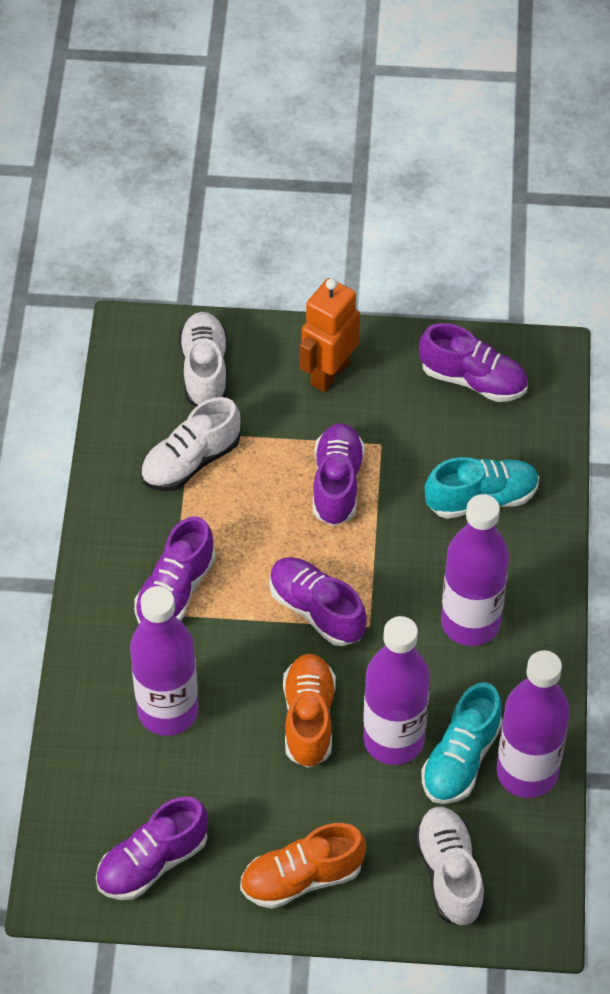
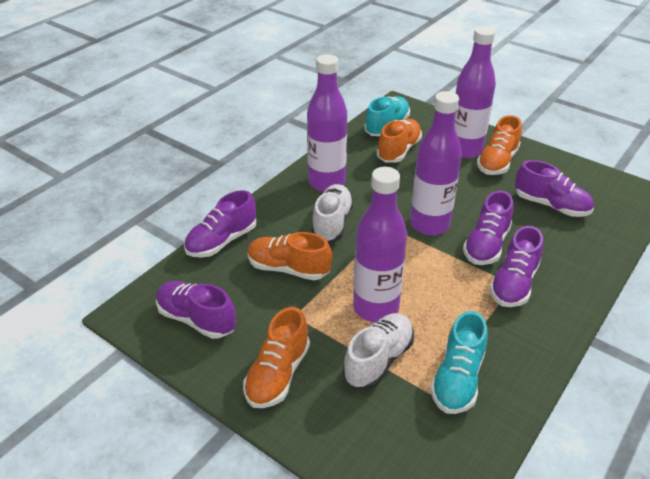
orange robot: [300,278,360,392] = 1 -> none = 0
orange shoe: [240,823,366,909] [283,653,336,768] = 2 -> [243,307,310,408] [247,232,332,280] [377,119,422,163] [477,115,522,175] = 4
white shoe: [140,397,240,491] [179,312,227,406] [414,807,485,926] = 3 -> [312,184,354,242] [343,313,414,389] = 2

